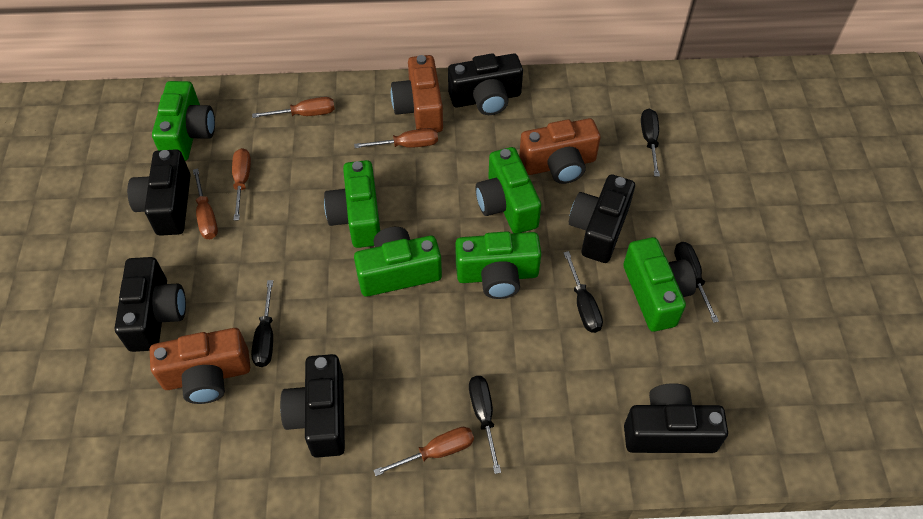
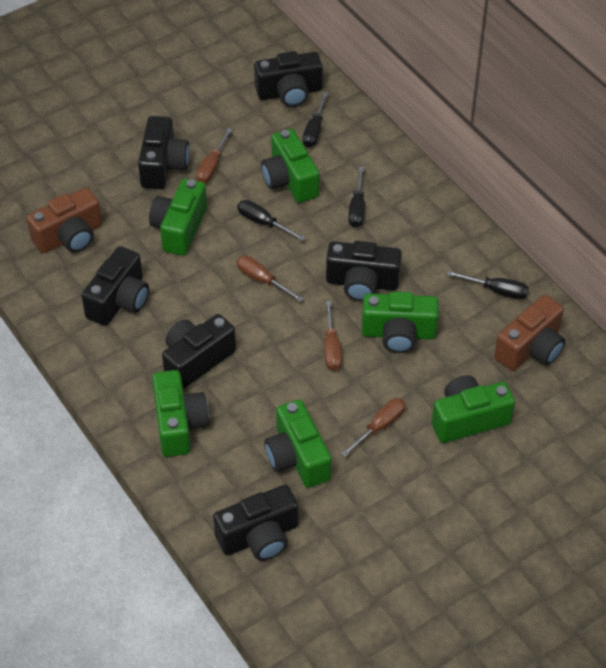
black screwdriver: [251,280,273,367] [469,376,501,474] [563,251,603,333] [641,109,660,177] [674,242,719,323] = 5 -> [237,200,305,241] [303,92,328,147] [348,166,365,228] [447,271,528,299] = 4
brown camera: [150,328,250,404] [391,55,443,133] [519,118,601,184] = 3 -> [26,187,102,253] [494,295,566,371] = 2
brown screwdriver: [193,168,218,239] [232,148,251,221] [252,97,335,118] [354,128,438,148] [373,427,474,476] = 5 -> [196,128,232,183] [236,255,303,302] [324,301,342,371] [341,398,406,457] = 4

